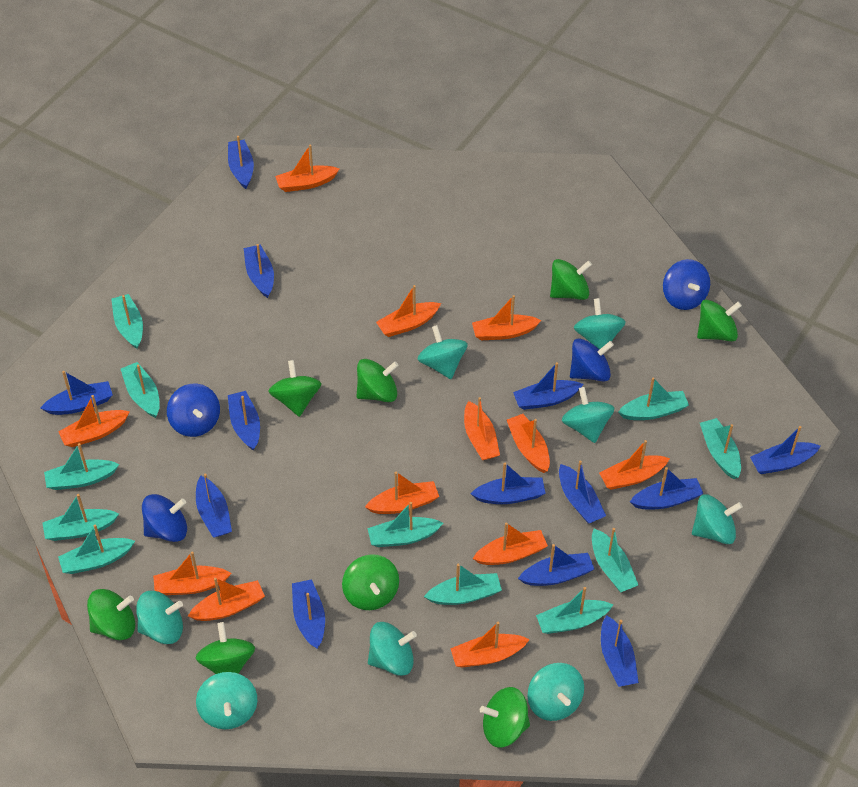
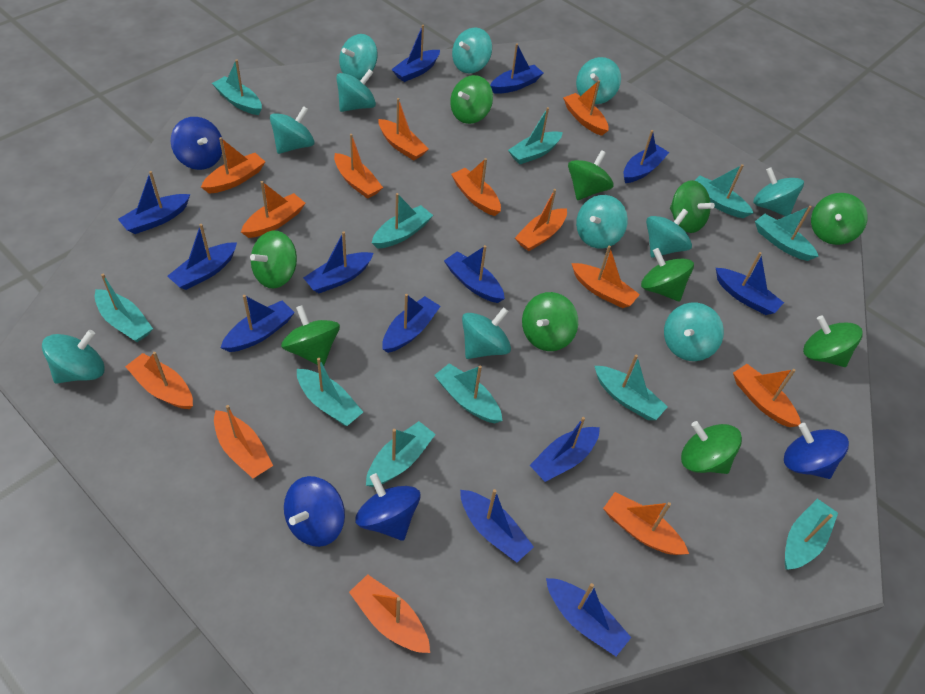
green spinning top: [87,589,135,640] [196,622,255,674] [268,360,322,417] [342,554,399,610] [357,359,399,402] [480,687,530,748] [550,259,592,300] [697,300,742,341] = 8 -> [250,231,297,288] [281,305,340,366] [450,75,493,124] [522,292,578,351] [568,150,614,200] [641,248,694,302] [670,180,715,233] [681,421,742,474] [803,315,863,367] [811,193,868,245] = 10
orange boat: [58,395,130,447] [153,552,232,595] [188,578,265,621] [275,144,339,192] [365,472,439,514] [376,285,441,337] [450,622,530,668] [464,397,500,460] [472,295,541,340] [472,523,548,565] [507,414,550,473] [599,440,670,490] = 12 -> [125,352,193,409] [201,137,265,194] [214,405,273,478] [241,181,305,238] [334,134,383,199] [349,574,430,653] [379,98,429,161] [451,158,501,216] [515,189,567,251] [563,80,609,136] [571,246,640,308] [603,492,689,555] [733,364,801,427] = 13
turquoise spinning top: [136,591,183,644] [196,672,257,729] [368,622,417,676] [417,325,468,379] [528,663,584,721] [562,387,614,443] [574,298,625,350] [692,495,743,544] = 8 -> [42,330,105,384] [270,106,315,154] [336,69,376,112] [339,34,378,80] [452,28,492,73] [462,307,511,359] [576,57,621,104] [576,195,628,248] [646,209,692,258] [664,303,724,361] [753,167,804,216] = 11

